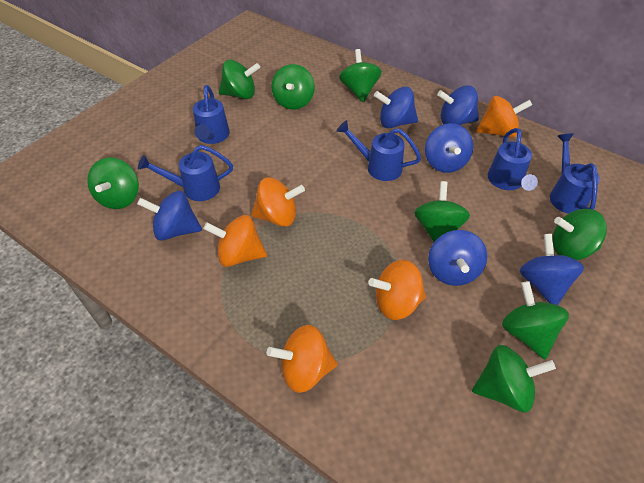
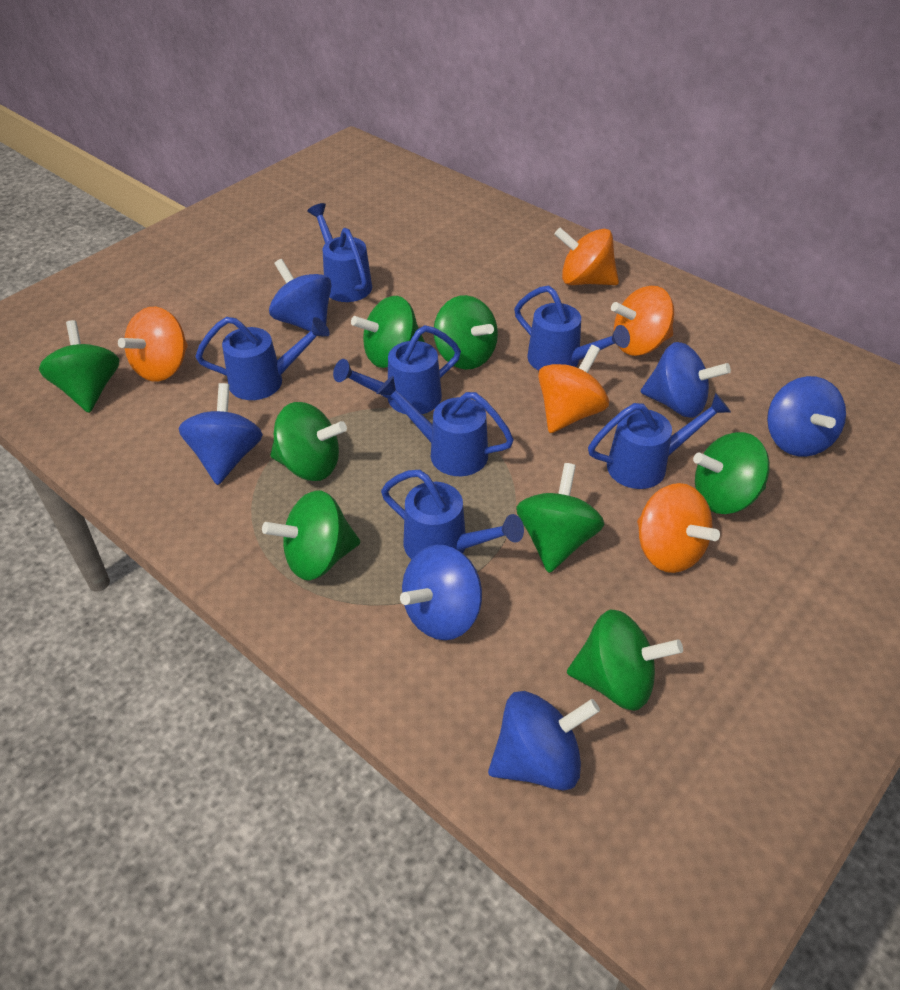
blue watering can: [138,145,233,201] [193,85,230,144] [337,120,421,181] [488,128,538,191] [550,133,600,214] = 5 -> [196,317,330,400] [307,203,372,302] [333,325,461,414] [376,376,514,476] [381,470,524,560] [514,286,630,371] [588,393,731,489] = 7

